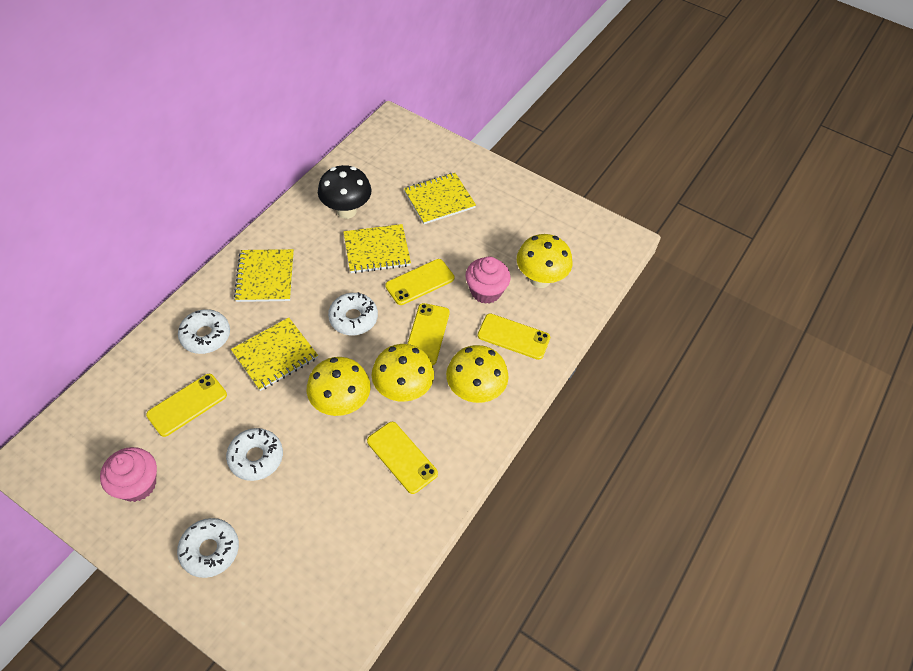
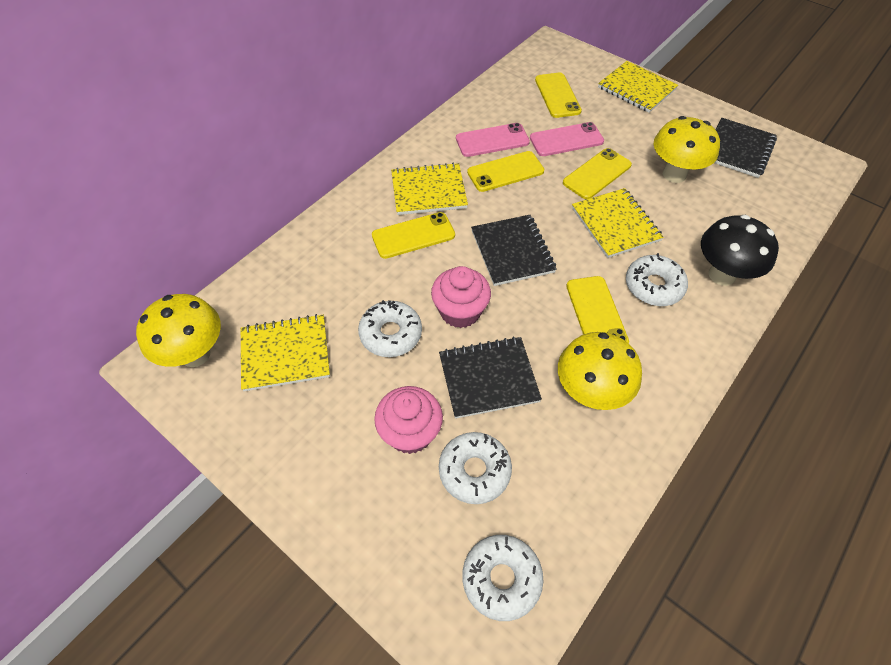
black notebook: none = 0 -> [439,336,542,419] [471,215,557,286] [714,118,777,178] = 3
pink phone: none = 0 -> [456,123,530,157] [530,122,604,156] = 2
yellow mushroom: [307,357,370,416] [372,344,434,402] [446,345,509,403] [517,234,572,288] = 4 -> [136,294,221,367] [558,332,642,410] [654,116,720,183] = 3

